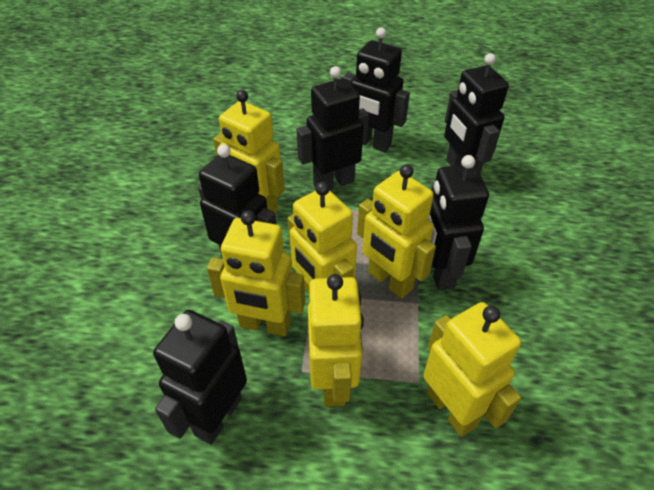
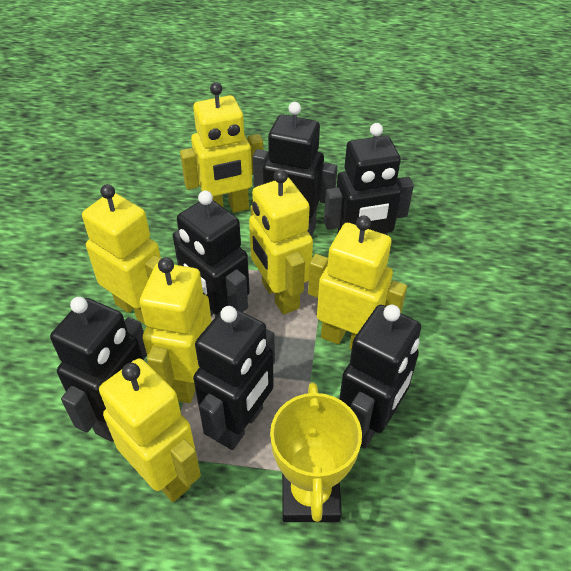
yellow trophy: none = 0 -> [270,382,362,522] = 1

